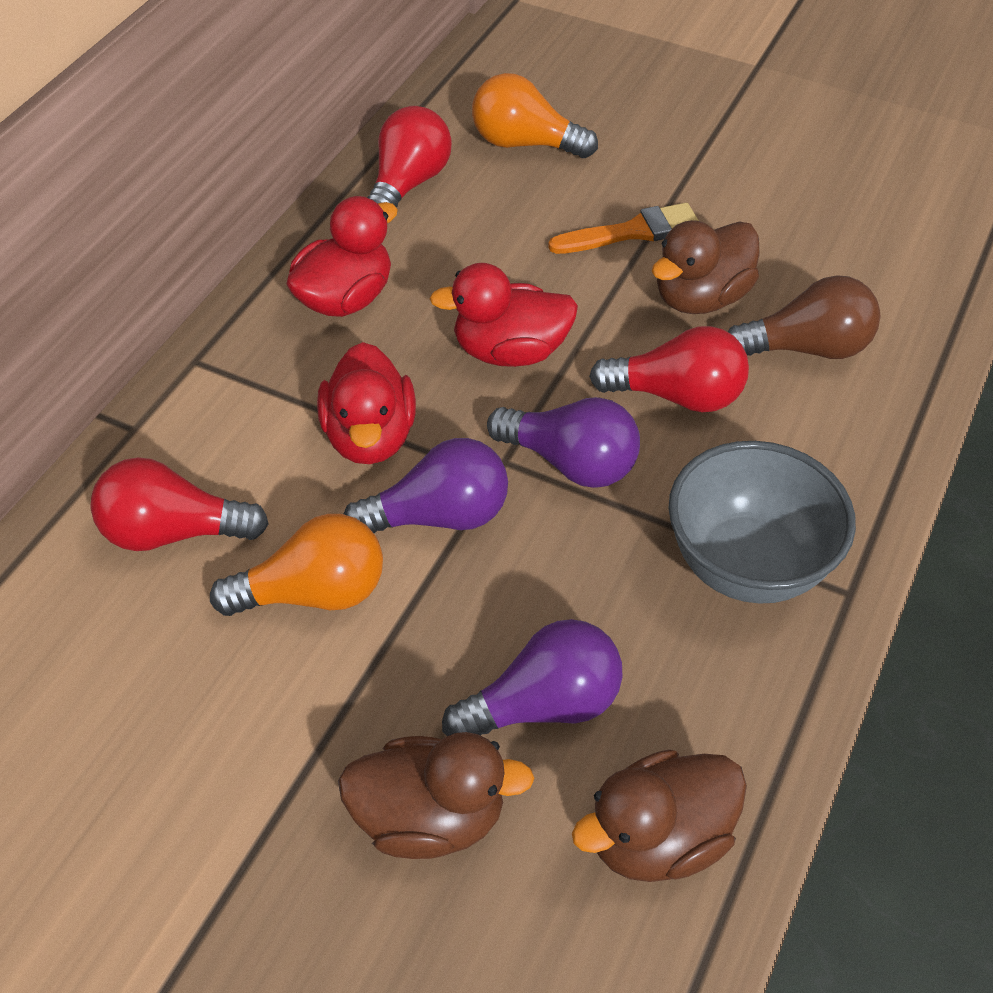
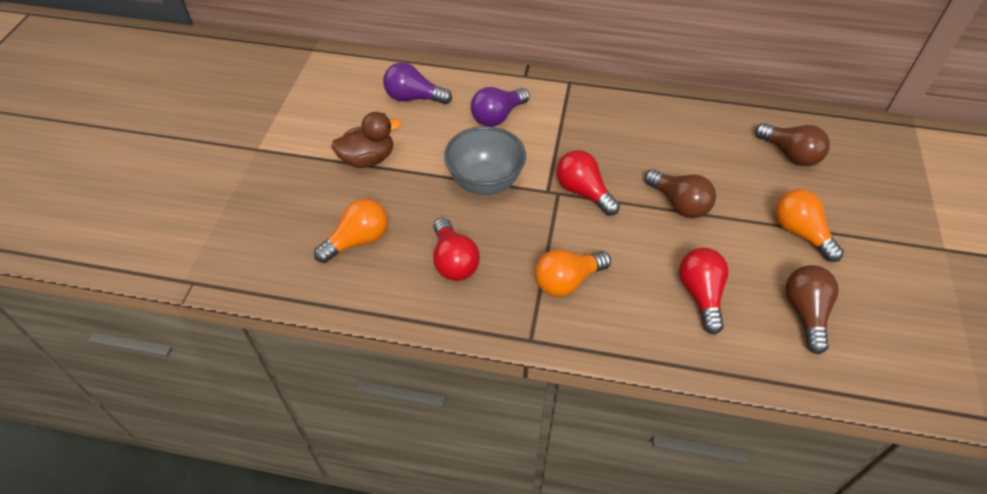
brown duck: [338,732,534,859] [572,749,747,882] [652,220,760,314] = 3 -> [331,112,402,168] = 1
brown light bulb: [728,275,880,359] = 1 -> [645,169,716,218] [755,123,830,166] [786,265,839,354] = 3
orange brush: [548,203,699,254] = 1 -> none = 0
orange light bulb: [210,514,383,616] [472,73,598,158] = 2 -> [314,199,388,263] [535,249,611,297] [775,189,844,262] = 3
purple light bulb: [344,438,508,533] [442,619,623,736] [487,397,640,488] = 3 -> [383,62,452,104] [471,87,530,127] = 2
red duck: [286,196,398,317] [317,342,416,464] [430,263,578,367] = 3 -> none = 0

